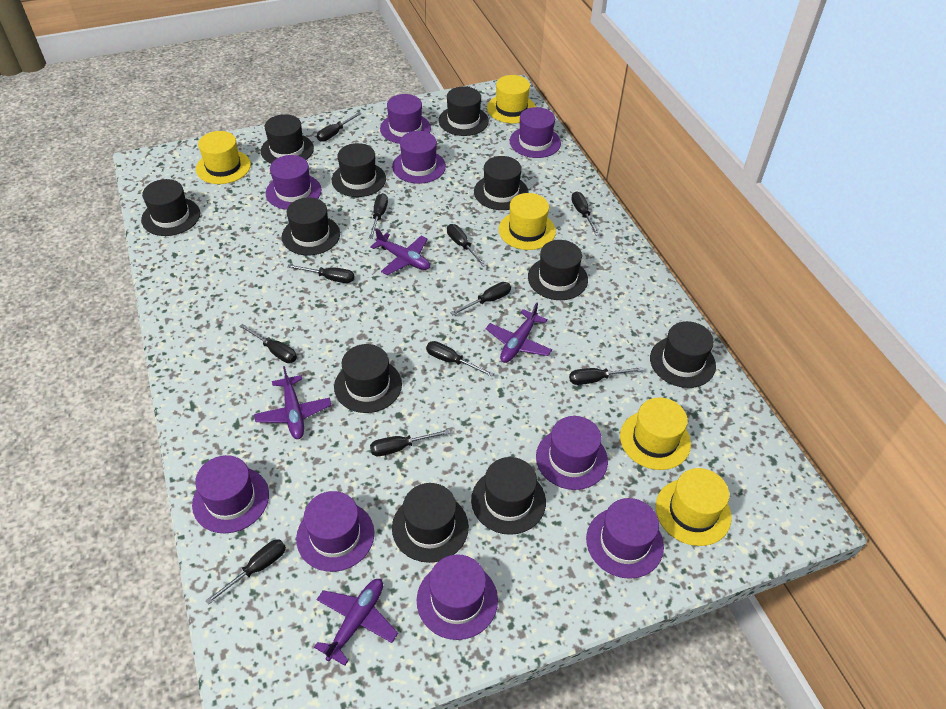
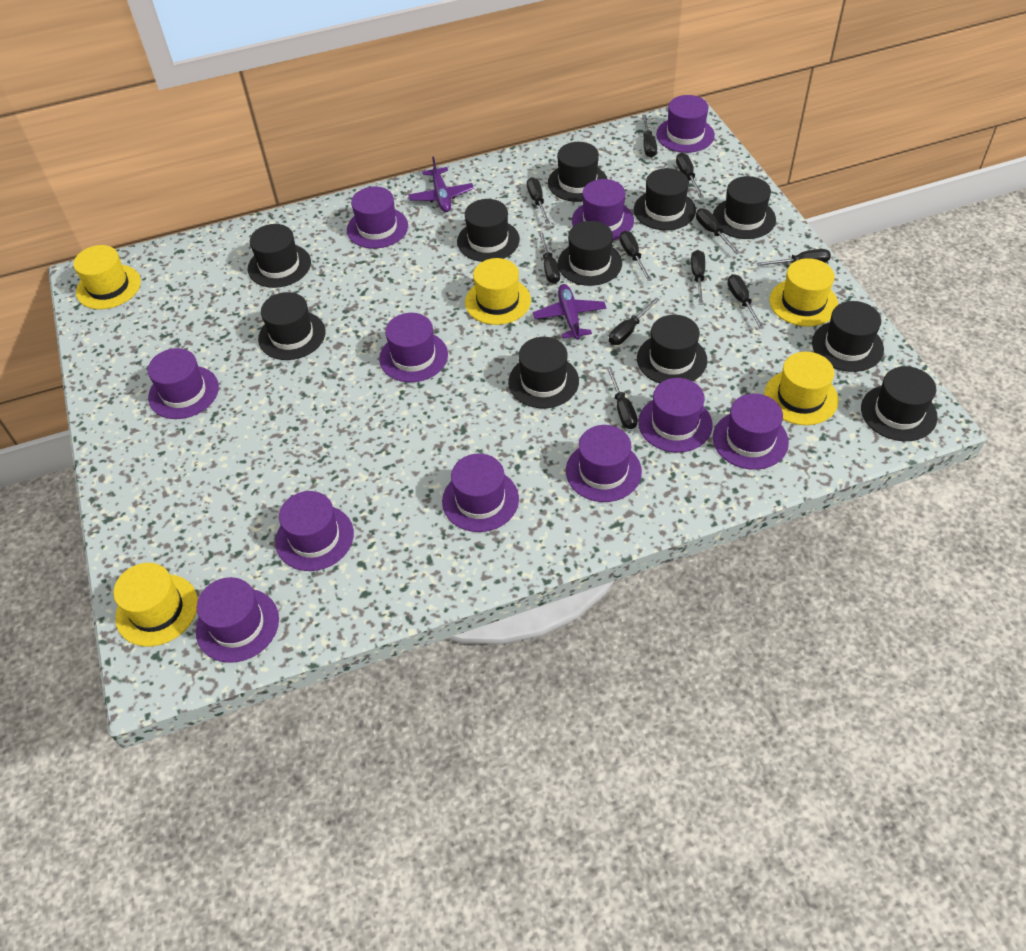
purple hat: [192,455,269,533] [266,155,322,210] [296,491,374,572] [380,94,431,144] [392,131,446,184] [417,554,498,640] [510,107,561,158] [536,416,608,490] [586,498,664,579] = 9 -> [148,348,219,419] [196,577,279,663] [275,491,354,571] [347,187,408,249] [379,313,448,382] [442,454,519,532] [566,425,642,502] [572,179,634,241] [638,378,713,453] [656,95,715,153] [713,394,789,470] = 11
purple plane: [254,366,331,439] [314,579,398,666] [370,228,430,275] [486,302,552,363] = 4 -> [408,156,474,212] [533,284,606,340] = 2

